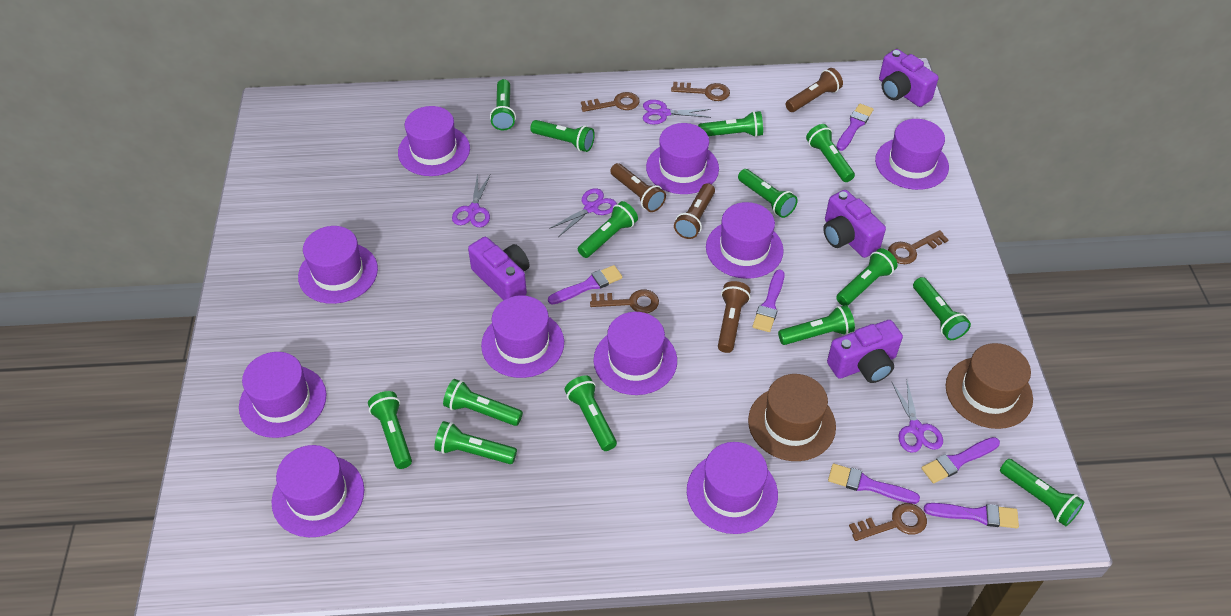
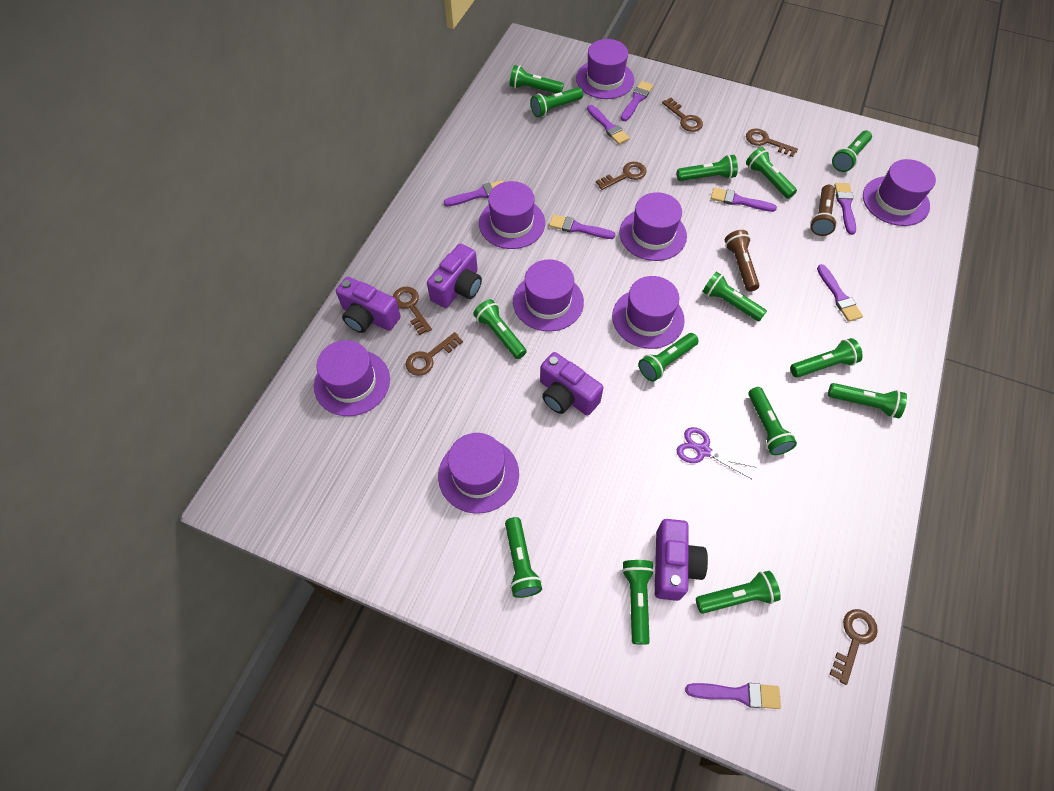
brown flashlight: [610,163,666,212] [674,183,715,239] [718,281,751,353] [786,68,843,112] = 4 -> [725,230,759,292] [810,185,837,236] = 2
brown hat: [748,374,836,461] [946,343,1033,429] = 2 -> none = 0
brown key: [581,92,640,112] [590,289,659,313] [671,82,730,101] [849,503,927,541] [888,230,949,264] = 5 -> [393,287,432,335] [406,332,463,376] [596,162,647,190] [662,98,703,132] [746,128,798,157] [830,609,878,685] = 6
purple brush: [548,265,623,305] [753,269,785,332] [828,464,920,504] [836,104,874,151] [921,437,1000,483] [924,503,1019,528] = 6 -> [444,180,503,206] [549,214,615,239] [587,105,630,144] [621,81,653,121] [685,683,781,709] [711,188,777,212] [817,264,863,322] [834,183,856,235] = 8
purple hat: [239,352,326,438] [271,445,364,537] [298,226,378,304] [398,106,470,176] [481,295,564,378] [593,312,677,395] [646,123,719,194] [687,442,778,534] [706,202,784,279] [875,119,949,190] = 10 -> [314,340,390,416] [438,433,519,514] [479,181,545,249] [513,259,584,332] [576,39,634,99] [612,276,685,349] [619,192,687,261] [863,159,936,226] = 8
purple scissors: [452,173,491,227] [549,188,617,237] [643,100,711,125] [891,381,943,453] = 4 -> [677,427,757,479] = 1

